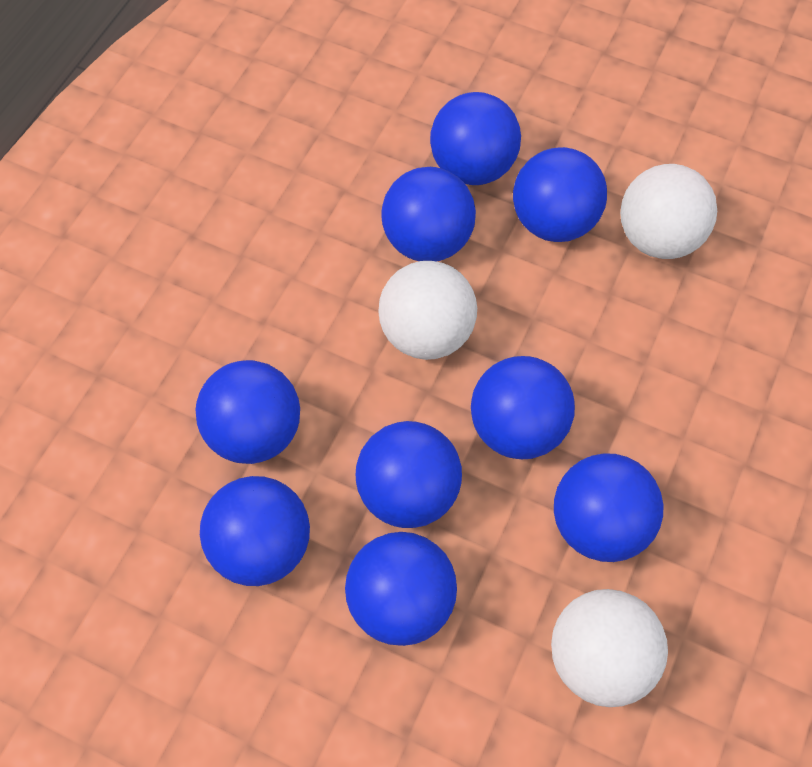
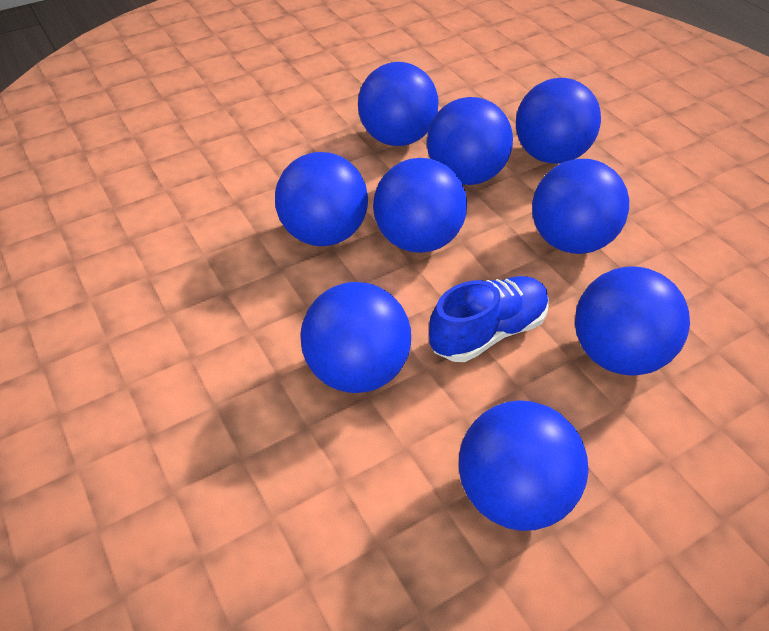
blue shoe: none = 0 -> [429,276,549,362] = 1
white ball: [378,261,477,360] [551,589,668,707] [620,164,717,259] = 3 -> none = 0

